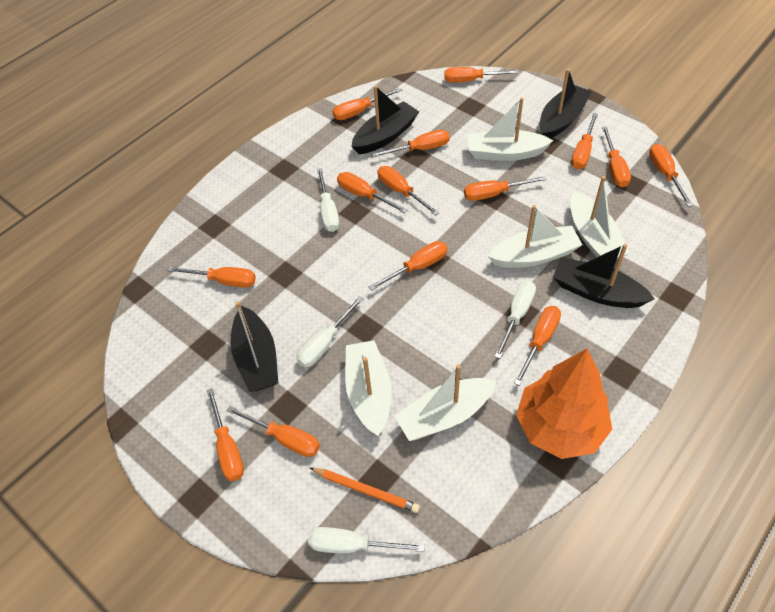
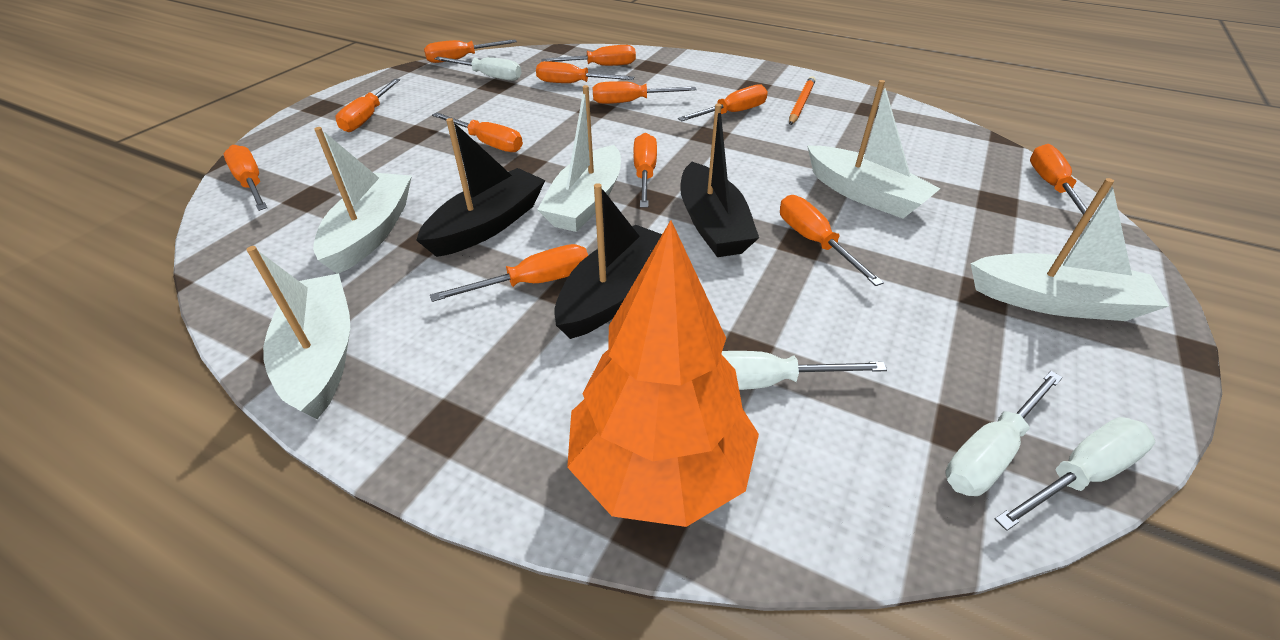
black boat: [230,301,278,392] [352,85,419,154] [539,69,592,139] [553,244,655,308] = 4 -> [416,118,545,257] [554,183,662,339] [680,104,759,257] = 3
orange screwdriver: [167,266,256,288] [207,388,244,481] [226,406,320,457] [332,88,402,120] [337,172,408,213] [369,241,447,291] [372,130,450,157] [377,166,440,216] [444,67,519,82] [464,176,547,201] [514,306,561,386] [571,113,598,169] [602,126,631,188] [649,144,693,207] = 14 -> [223,145,267,211] [335,79,400,132] [424,40,517,63] [430,244,588,302] [432,112,523,152] [536,61,634,83] [541,45,636,66] [593,81,697,104] [634,133,657,207] [678,84,768,121] [780,195,884,286] [1030,144,1093,222] = 12

